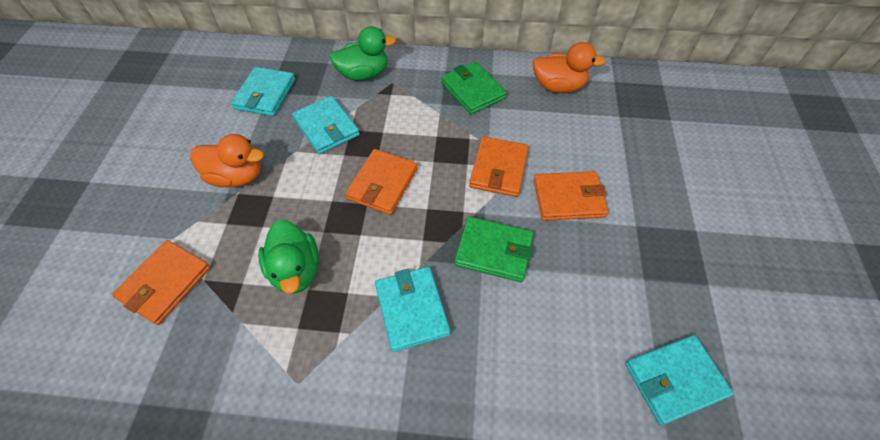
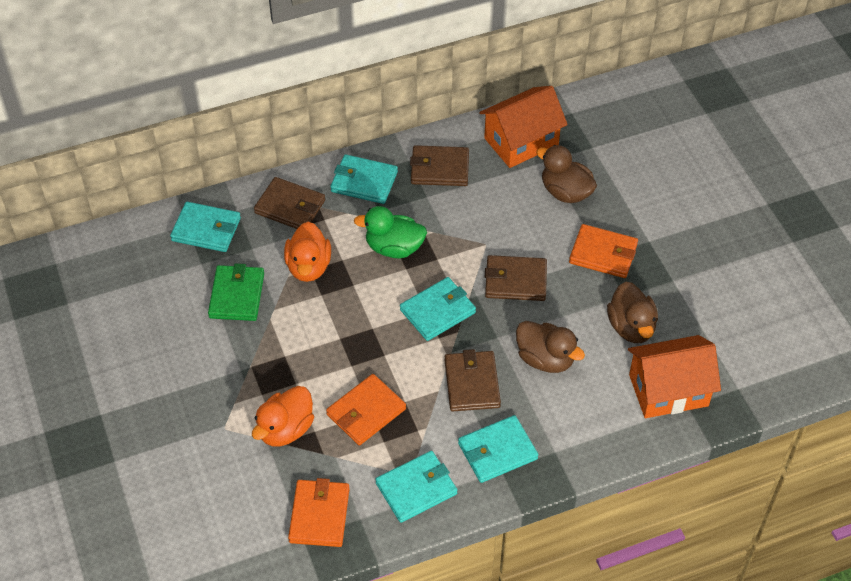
brown duck: none = 0 -> [516,321,585,373] [536,145,597,203] [607,282,658,343] = 3
brown wallet: none = 0 -> [254,177,325,229] [410,145,469,186] [445,349,501,411] [485,255,547,301] = 4
green duck: [258,220,319,294] [329,26,396,81] = 2 -> [354,206,427,258] = 1
green wallet: [441,62,507,114] [454,216,534,282] = 2 -> [208,263,264,321] = 1
orange house: none = 0 -> [479,86,568,168] [628,335,721,418] = 2
orange wallet: [112,240,210,325] [345,149,418,215] [469,136,529,197] [533,171,609,221] = 4 -> [288,478,350,547] [326,374,406,445] [569,224,638,278] = 3
turquoise wallet: [231,67,295,116] [292,96,360,154] [375,267,451,352] [625,335,734,426] = 4 -> [170,202,241,252] [330,154,398,204] [375,451,457,523] [400,277,476,341] [458,415,538,483] = 5

